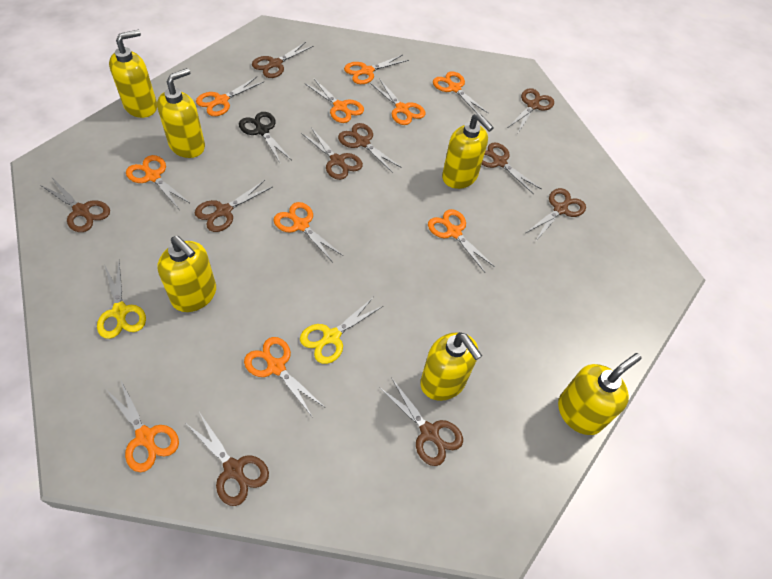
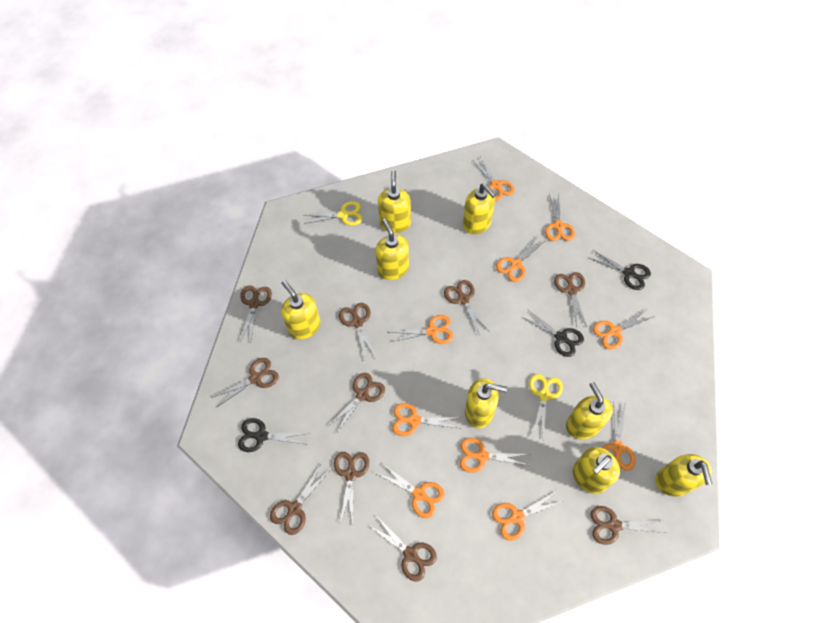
black scissors: [239,112,292,164] = 1 -> [238,418,310,452] [522,309,584,357] [589,250,651,290] = 3
yellow soap dispenser: [109,30,157,118] [157,68,205,158] [157,236,216,312] [420,332,482,401] [442,113,494,189] [558,353,641,435] = 6 -> [281,280,321,339] [376,219,409,280] [378,170,411,233] [463,184,496,234] [465,378,507,428] [566,382,613,439] [573,447,620,494] [655,454,712,497] = 8

